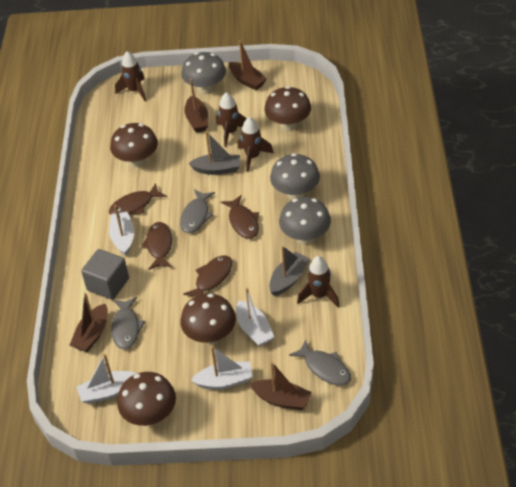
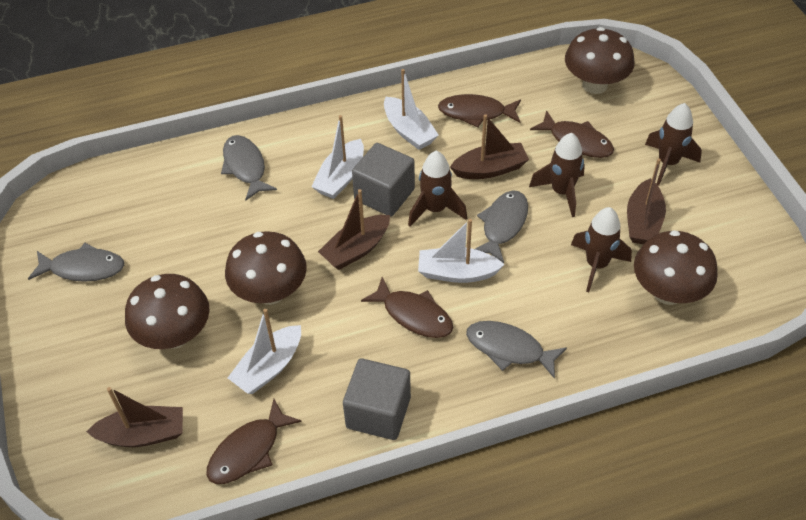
grey boat: [189,132,240,175] [269,246,310,296] = 2 -> none = 0
grey cube: [81,249,129,300] = 1 -> [343,358,411,440] [352,143,415,217] = 2
grey fish: [111,297,145,349] [180,189,215,233] [289,339,351,386] = 3 -> [28,243,124,282] [221,135,277,201] [466,321,567,379] [475,190,528,263] = 4
grey mushroom: [181,52,226,94] [270,153,320,200] [279,197,331,245] = 3 -> none = 0

